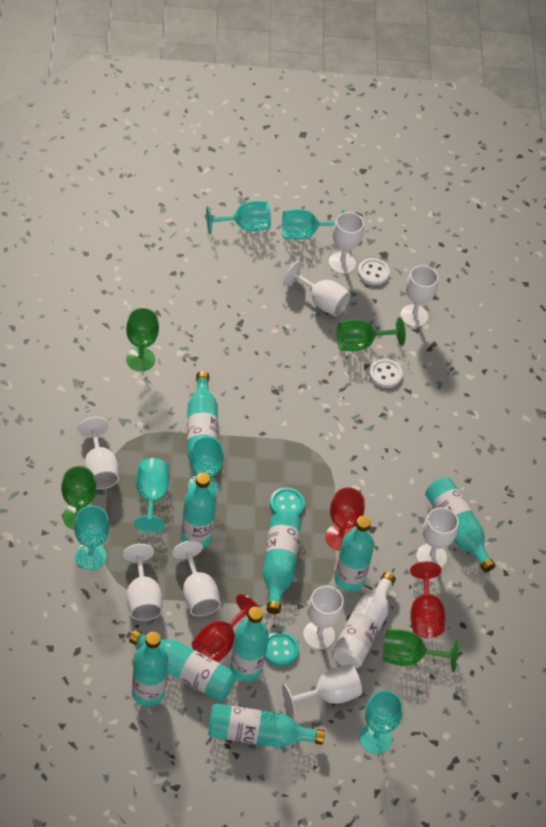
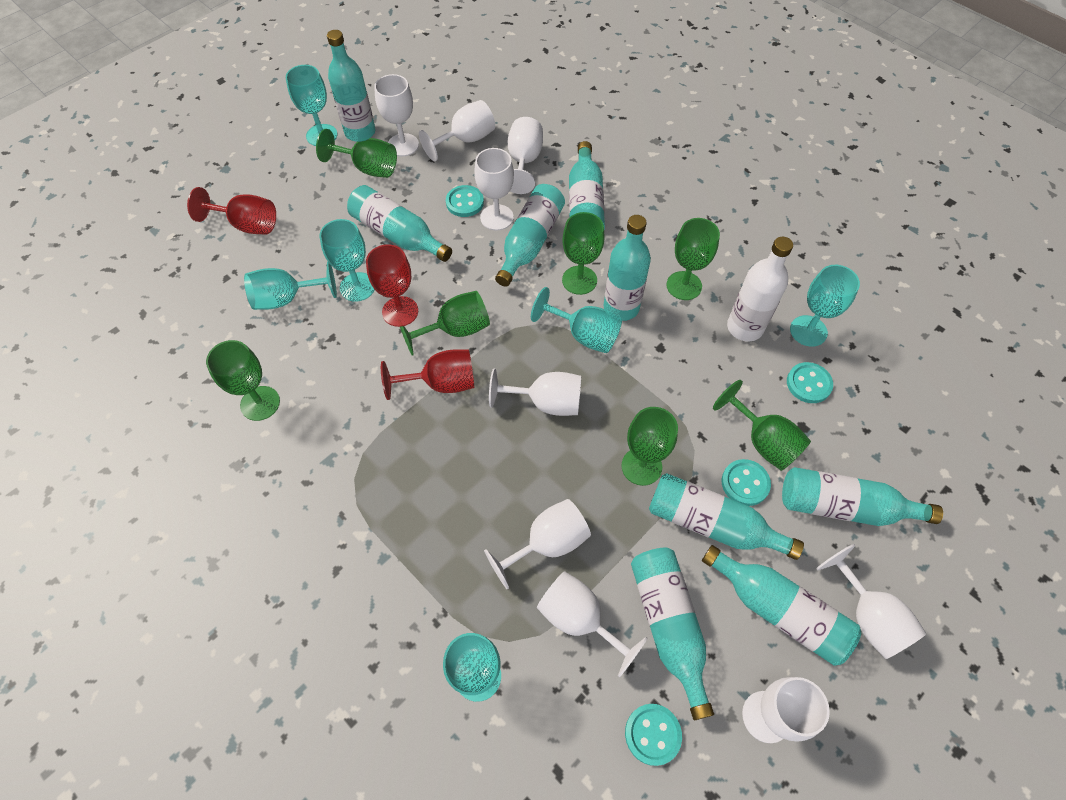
green goblet: [61,466,96,530] [126,308,159,371] [337,317,406,351] [383,629,459,672] = 4 -> [206,340,280,421] [316,129,397,178] [398,291,490,356] [562,212,604,295] [621,407,678,486] [667,218,720,300] [713,380,811,471] = 7
turquoise button: [265,631,299,666] [270,487,305,516] = 2 -> [446,185,484,217] [625,704,682,766] [722,459,771,506] [787,362,833,403] = 4
white button: [358,258,390,285] [369,359,403,388] = 2 -> none = 0

